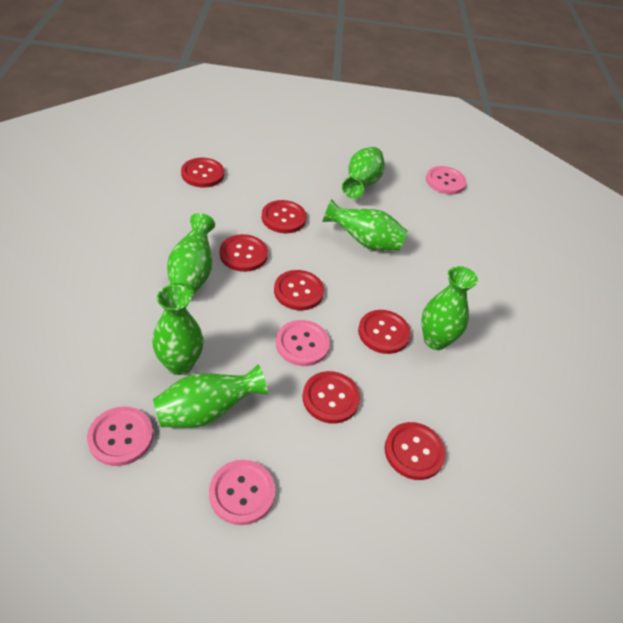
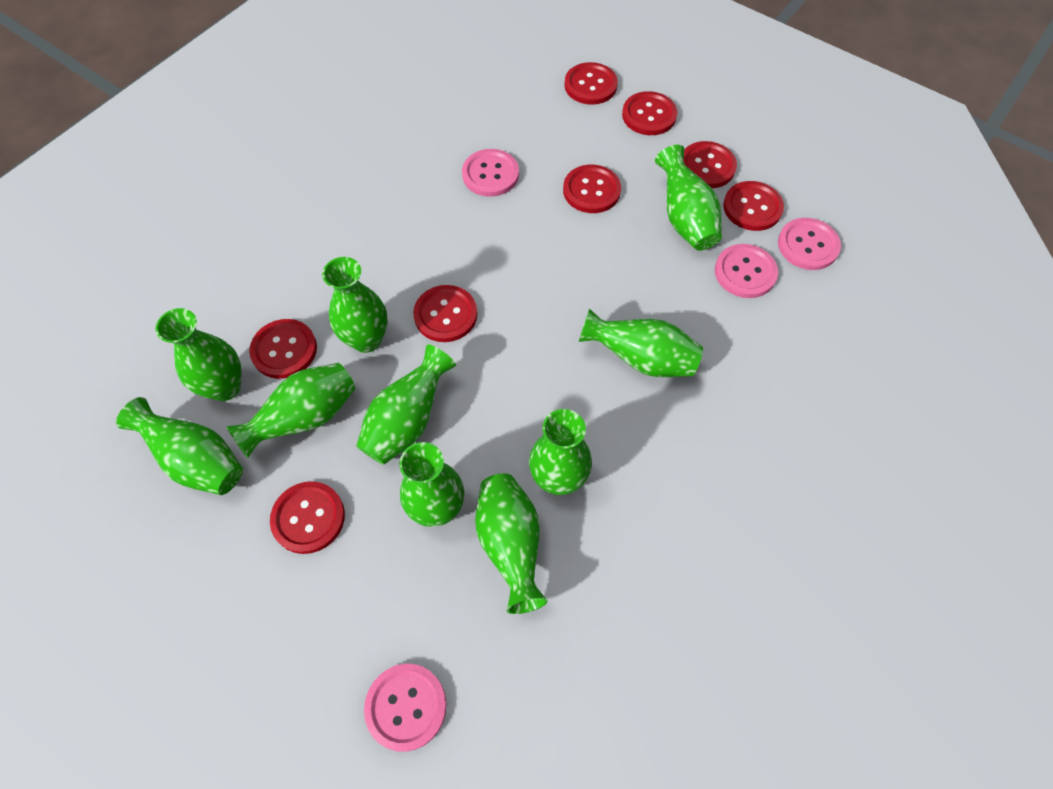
green vase: [152,285,204,375] [153,364,268,428] [167,213,215,297] [323,199,408,251] [342,147,385,199] [421,266,478,350] = 6 -> [116,397,243,495] [155,308,242,401] [226,363,355,458] [322,257,387,353] [356,344,456,465] [400,442,464,527] [475,473,548,614] [529,409,592,495] [579,308,703,377] [655,145,722,250] = 10
red button: [181,158,224,188] [220,234,268,272] [262,200,306,233] [274,270,324,310] [303,371,360,424] [358,310,411,354] [385,422,446,480] = 7 -> [249,319,317,379] [270,481,345,554] [413,285,477,342] [563,165,621,213] [564,62,618,105] [622,91,677,135] [684,141,737,188] [723,181,784,231] = 8

